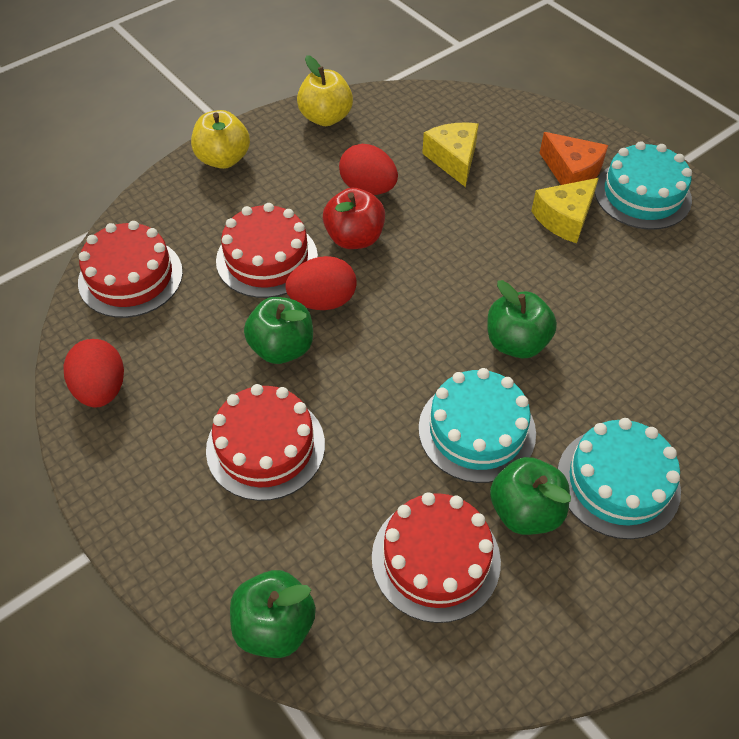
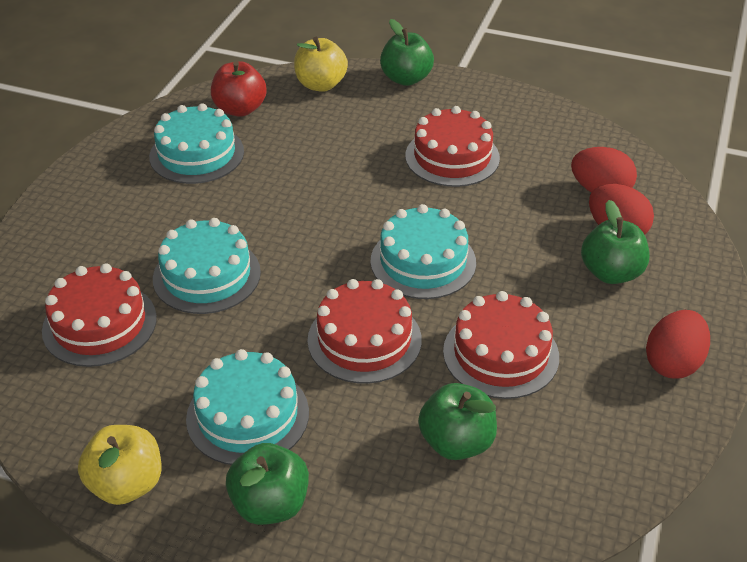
orange cheese: [540,132,608,185] = 1 -> none = 0
turquoise cake: [419,368,536,483] [558,418,681,539] [595,141,692,230] = 3 -> [149,103,244,184] [153,218,261,314] [186,349,309,465] [370,204,476,299] = 4
yellow cheese: [422,122,479,187] [531,178,599,244] = 2 -> none = 0

